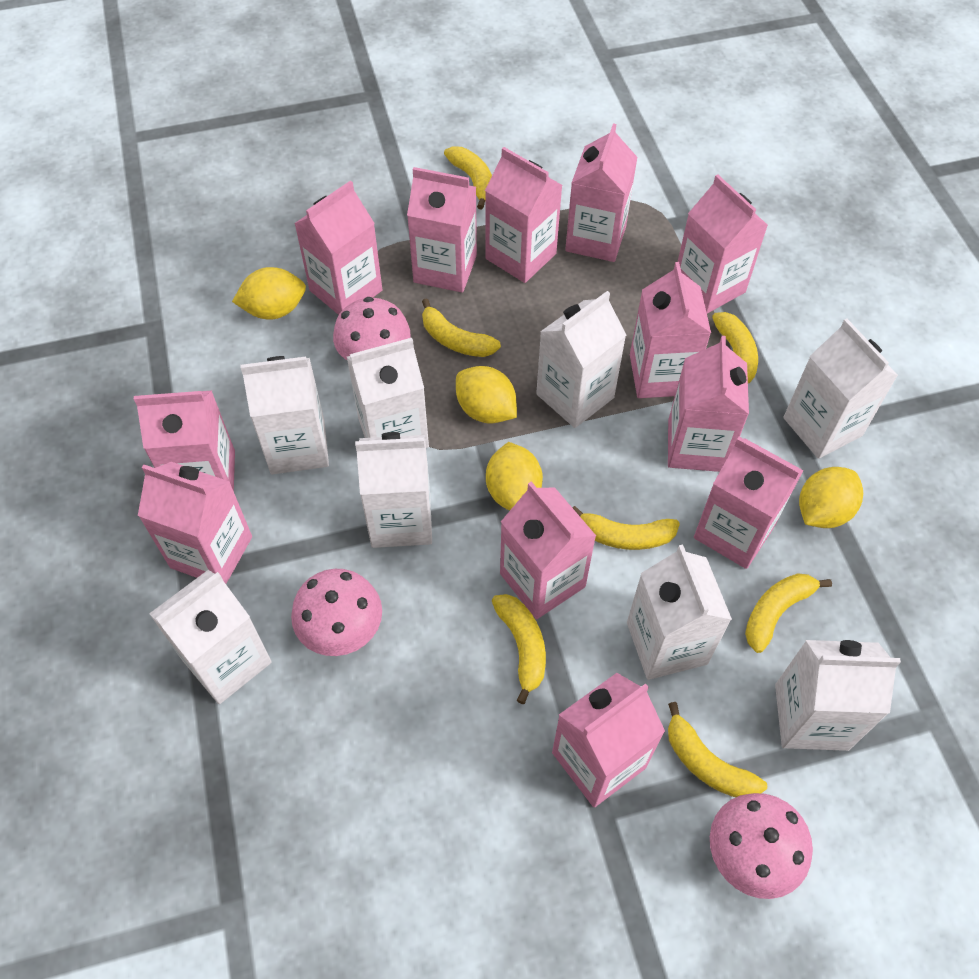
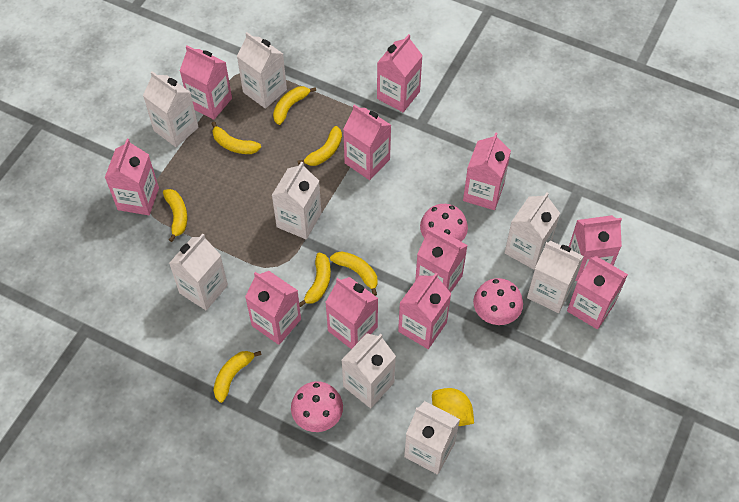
pink carton: [134,390,235,491] [138,462,252,584] [294,181,382,315] [407,167,477,293] [485,147,563,283] [500,482,596,619] [552,673,665,807] [565,123,638,262] [630,262,711,398] [668,336,749,472] [678,175,768,314] [694,437,804,569] = 12 -> [105,139,159,215] [180,46,232,120] [245,271,301,345] [325,277,379,349] [343,105,391,180] [377,34,423,112] [398,273,451,349] [415,228,468,293] [463,132,511,210] [567,255,628,329] [569,215,622,281] = 11
yellow lemon: [232,267,306,319] [456,366,517,424] [486,442,543,511] [799,467,863,528] = 4 -> [432,388,474,426] = 1

